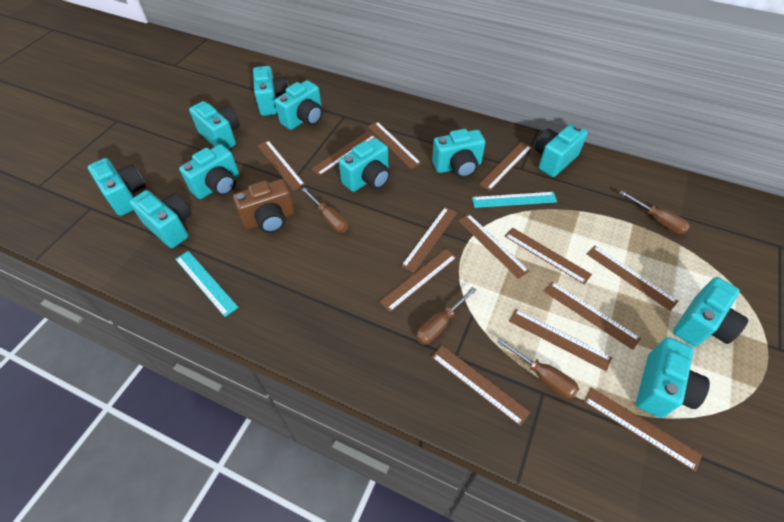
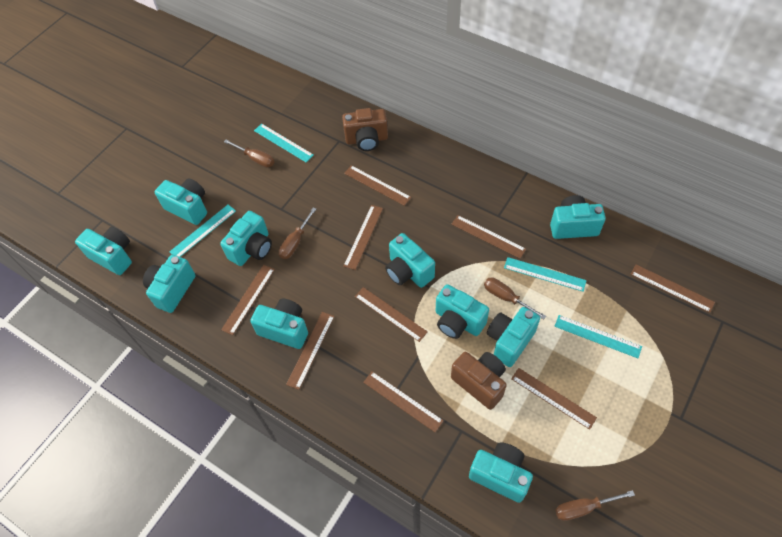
brown camera: [233,179,295,233] = 1 -> [342,108,388,151] [451,352,507,410] = 2
brown ruler: [257,140,305,191] [311,131,376,176] [368,122,421,169] [379,249,457,312] [401,207,457,272] [432,345,530,426] [458,214,529,279] [479,142,532,191] [505,227,592,285] [509,309,612,371] [544,281,641,350] [583,387,702,472] [586,245,678,311] = 13 -> [221,265,275,335] [286,312,335,390] [343,205,383,270] [344,165,411,206] [355,287,428,342] [363,372,444,432] [452,215,526,258] [511,368,597,430] [630,265,715,313] = 9
turquoise camera: [88,158,146,216] [129,190,192,248] [179,144,239,199] [189,101,240,149] [253,66,289,116] [275,80,323,130] [339,138,390,192] [432,129,485,178] [535,124,588,177] [636,337,710,418] [673,277,748,347] = 11 -> [75,227,132,275] [143,255,196,313] [155,178,207,225] [220,211,272,266] [250,299,308,349] [385,233,435,288] [436,284,489,339] [469,442,533,503] [487,307,540,367] [550,195,606,239] = 10
turquoise ruler: [175,251,238,317] [472,192,557,208] = 2 -> [170,205,236,257] [254,124,314,162] [504,257,587,292] [554,315,642,358] = 4

